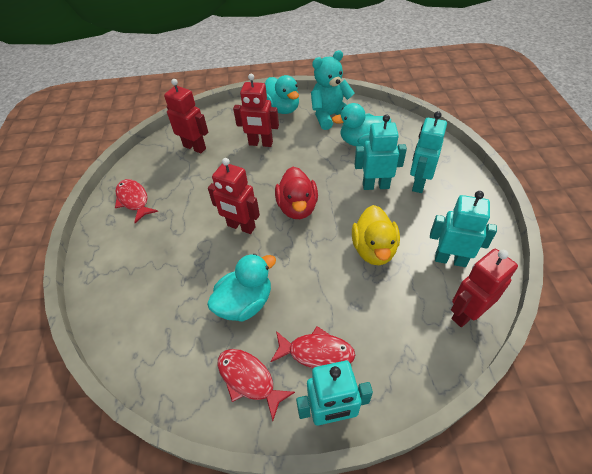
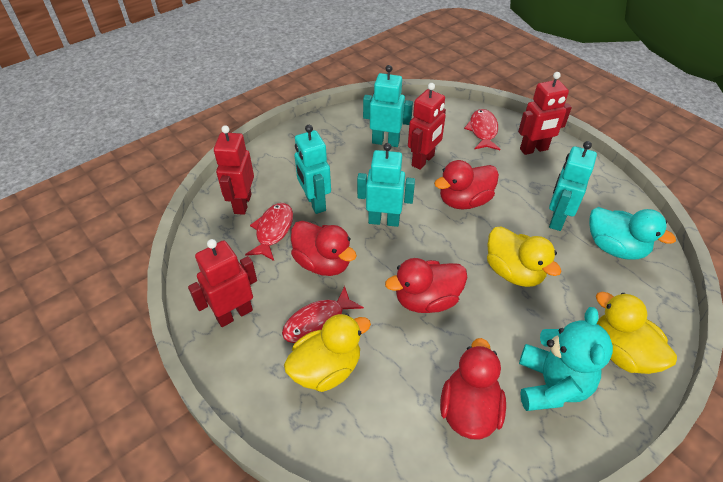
red duck: [275,167,318,219] = 1 -> [291,221,357,276] [385,258,467,313] [434,160,499,210] [440,338,506,440] = 4
turquoise duck: [207,254,276,322] [265,75,299,114] [332,103,391,146] = 3 -> [589,207,676,260] = 1
yellow duck: [352,205,400,265] = 1 -> [284,313,371,392] [487,226,561,287] [596,292,677,374] = 3

